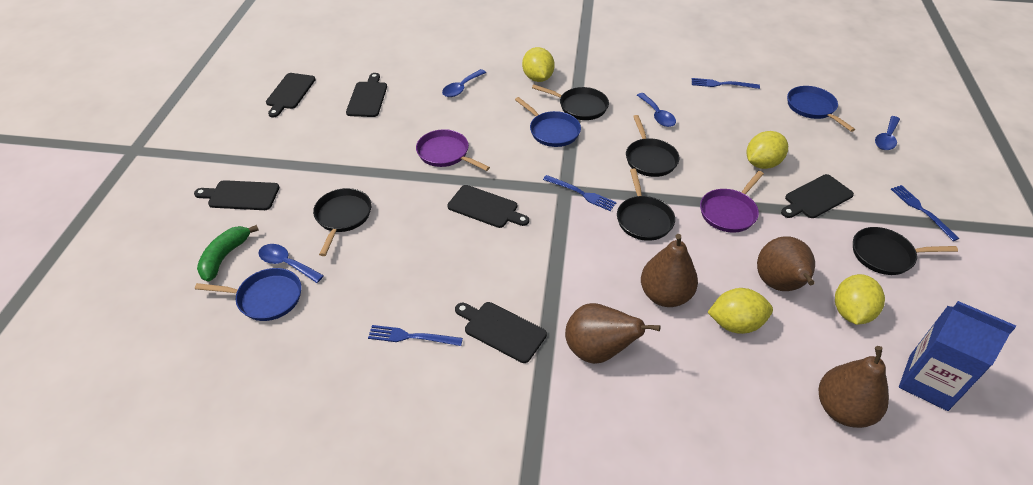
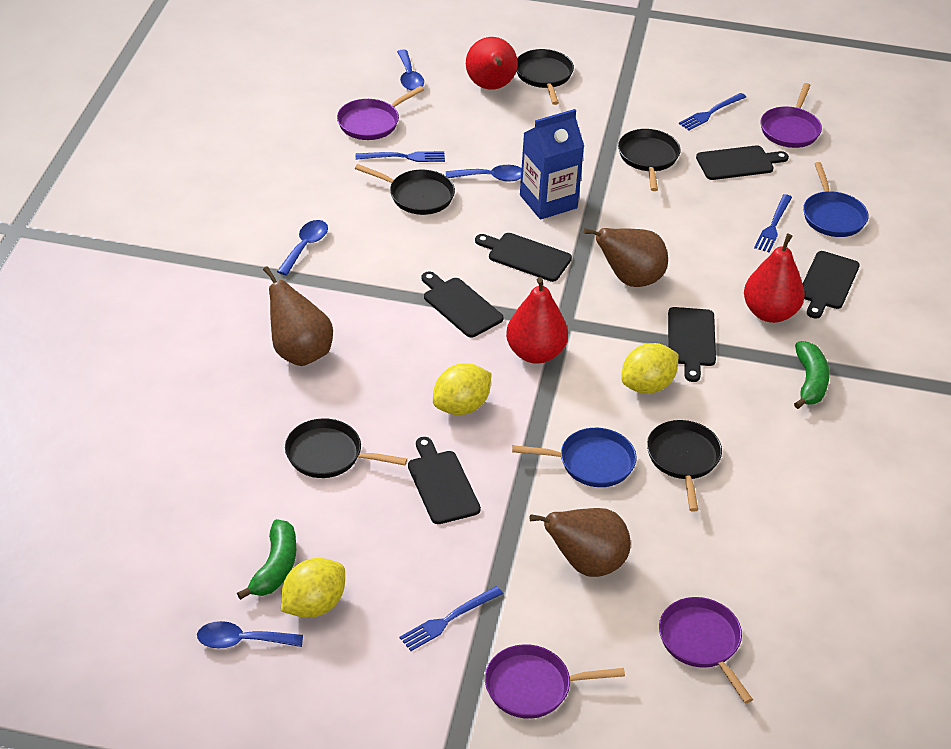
blue pan: [195,268,301,321] [515,97,581,147] [787,86,855,132] = 3 -> [512,428,637,487] [803,162,868,237] = 2
brown pear: [565,303,661,364] [641,234,698,307] [757,236,815,291] [819,346,889,428] = 4 -> [263,266,333,366] [529,508,631,577] [584,228,668,287] = 3
green banana: [197,225,259,281] = 1 -> [237,519,296,600] [794,341,830,409] = 2
purple pan: [416,129,490,171] [700,171,764,233] = 2 -> [337,86,424,140] [485,644,625,719] [659,597,753,703] [760,83,822,148] = 4
red pear: none = 0 -> [466,37,518,90] [506,277,568,364] [744,234,805,323] = 3
yellow lemon: [522,47,555,82] [707,288,773,334] [746,131,788,169] [835,274,885,325] = 4 -> [281,558,345,618] [433,363,492,415] [621,343,678,394] = 3

